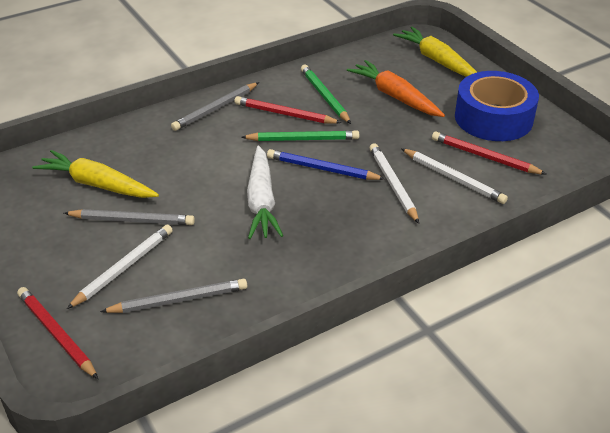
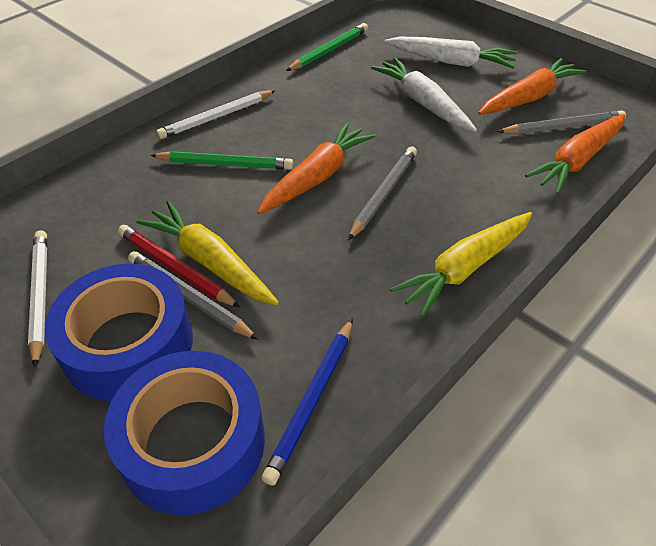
blue tape: [455,71,539,141] = 1 -> [45,264,193,401] [104,351,265,515] = 2
orange carrot: [347,60,445,117] = 1 -> [257,122,376,214] [478,58,586,115] [525,114,625,194] = 3
red pencil: [17,287,98,379] [234,96,341,124] [432,132,547,175] = 3 -> [118,225,240,308] = 1
white carrot: [247,146,283,239] = 1 -> [371,58,477,132] [384,37,517,69] = 2
white pencil: [67,225,173,309] [369,143,419,224] [401,148,508,204] = 3 -> [28,230,47,368] [156,90,276,139] = 2

